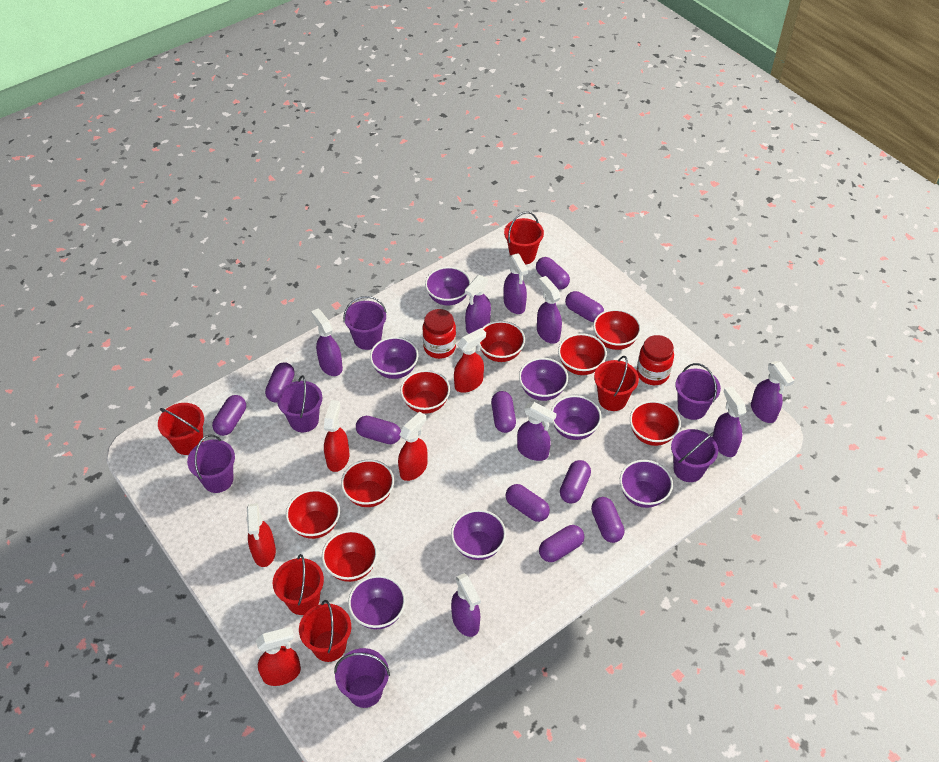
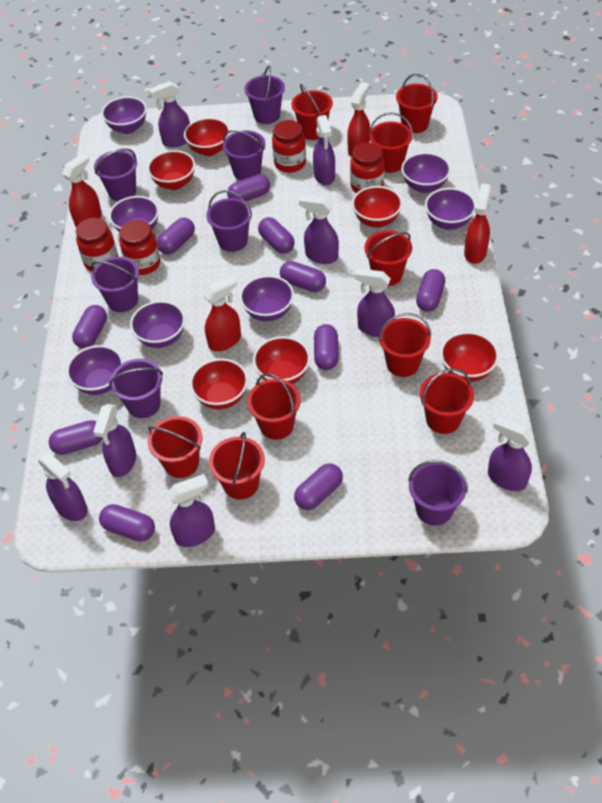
purple bucket: [187,434,235,493] [277,375,322,432] [334,648,390,708] [343,296,387,350] [671,429,718,482] [675,363,721,420] = 6 -> [91,257,139,312] [94,148,137,201] [109,359,163,418] [206,190,252,252] [223,130,265,181] [244,66,285,124] [408,460,468,526] = 7
red bowl: [286,489,340,539] [322,530,378,582] [341,459,394,507] [400,370,450,414] [480,321,525,362] [558,333,607,375] [593,309,641,350] [630,401,681,446] = 8 -> [147,150,195,190] [184,118,230,156] [190,358,248,409] [253,336,310,384] [352,186,403,228] [440,332,499,382] = 6
red bucket: [158,403,204,455] [273,554,324,615] [299,600,351,662] [504,211,544,265] [594,356,639,411] = 5 -> [148,416,202,478] [209,432,265,499] [247,373,301,440] [291,84,333,140] [365,231,412,286] [369,112,413,173] [378,313,431,377] [396,73,438,133] [420,368,474,434] = 9
red jar: [423,309,456,359] [637,335,674,385] = 2 -> [76,218,118,272] [119,220,160,275] [272,120,306,173] [350,142,385,193] = 4
red spray bottle: [246,503,276,567] [256,626,301,686] [324,400,349,472] [398,412,427,481] [454,328,486,393] = 5 -> [62,154,102,228] [203,276,241,351] [347,82,370,157] [464,183,491,264] = 4

